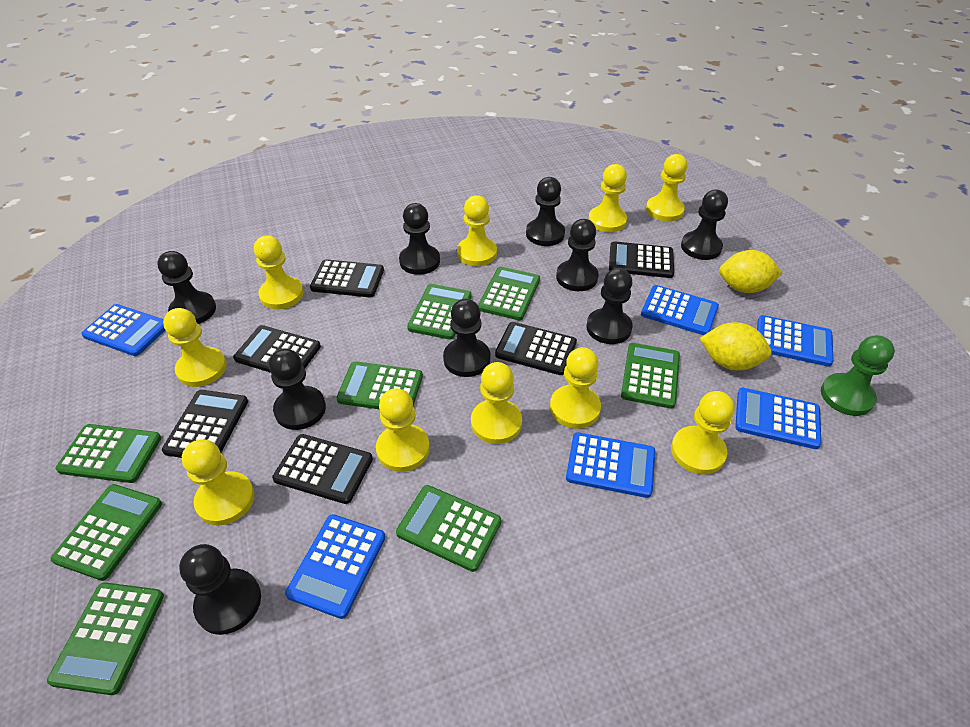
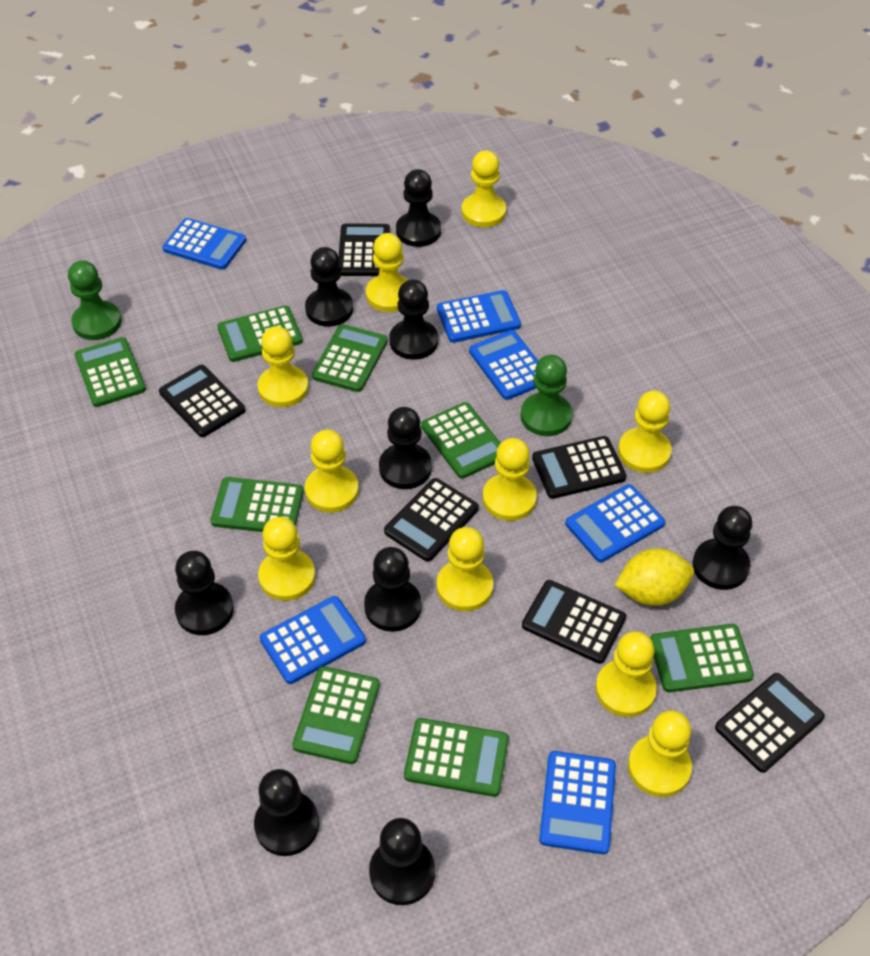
green pawn: [821,335,895,416] = 1 -> [68,260,122,340] [521,355,572,436] = 2
yellow lemon: [700,322,771,371] [719,250,783,293] = 2 -> [615,548,694,606] = 1

